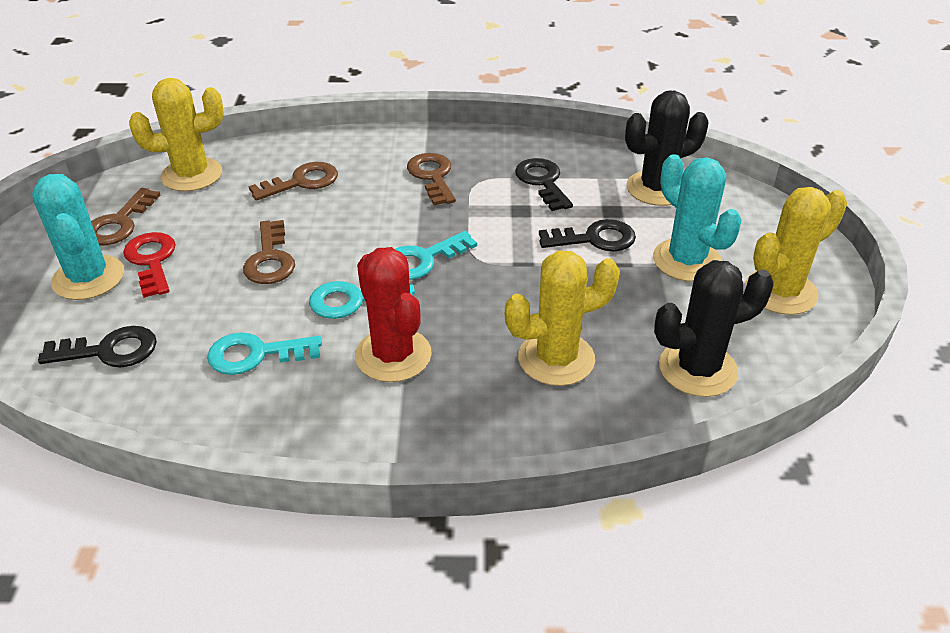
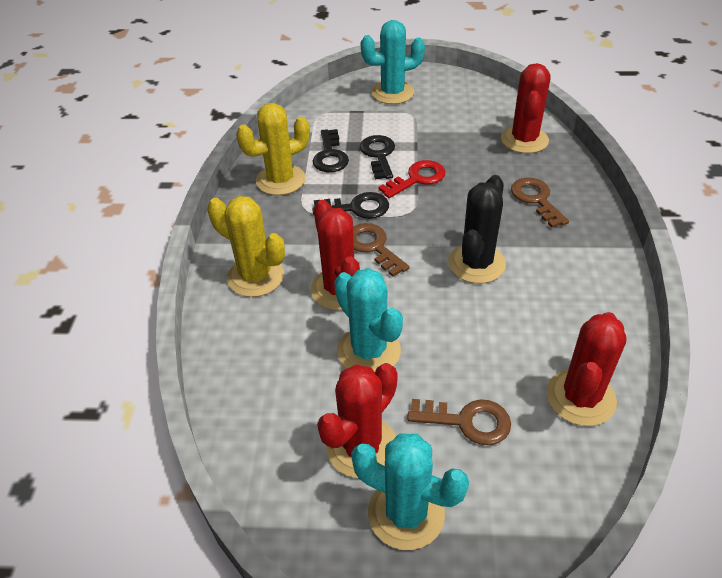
black cactus: [625,91,709,206] [654,260,774,397] = 2 -> [448,175,506,283] = 1
brown key: [91,188,160,245] [243,220,295,284] [249,162,338,201] [407,153,456,205] = 4 -> [353,223,410,277] [407,399,511,445] [511,178,569,228] = 3
red cactus: [355,247,432,382] = 1 -> [311,200,360,310] [317,363,398,478] [501,63,550,153] [547,312,626,426] = 4
turquoise cactus: [32,174,124,300] [653,154,742,282] = 2 -> [334,268,403,372] [351,433,469,550] [360,20,425,104] = 3
turquoise key: [207,332,322,375] [309,281,415,319] [395,231,477,280] = 3 -> none = 0
yellow cactus: [129,78,224,192] [505,250,620,386] [745,187,847,315] = 3 -> [207,196,285,297] [236,103,310,195] = 2

